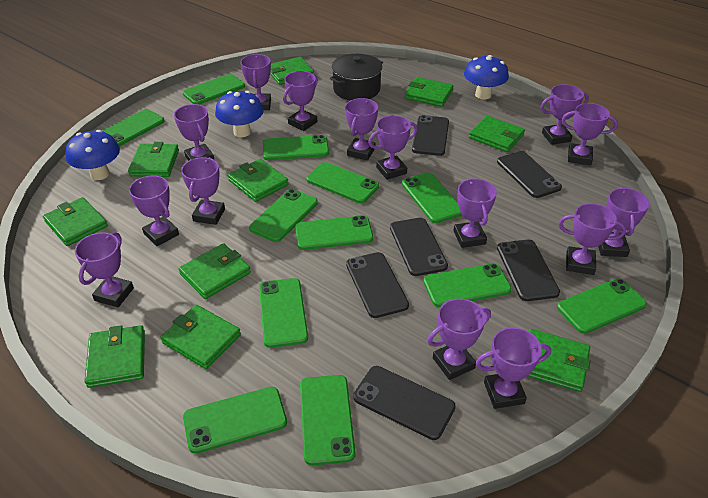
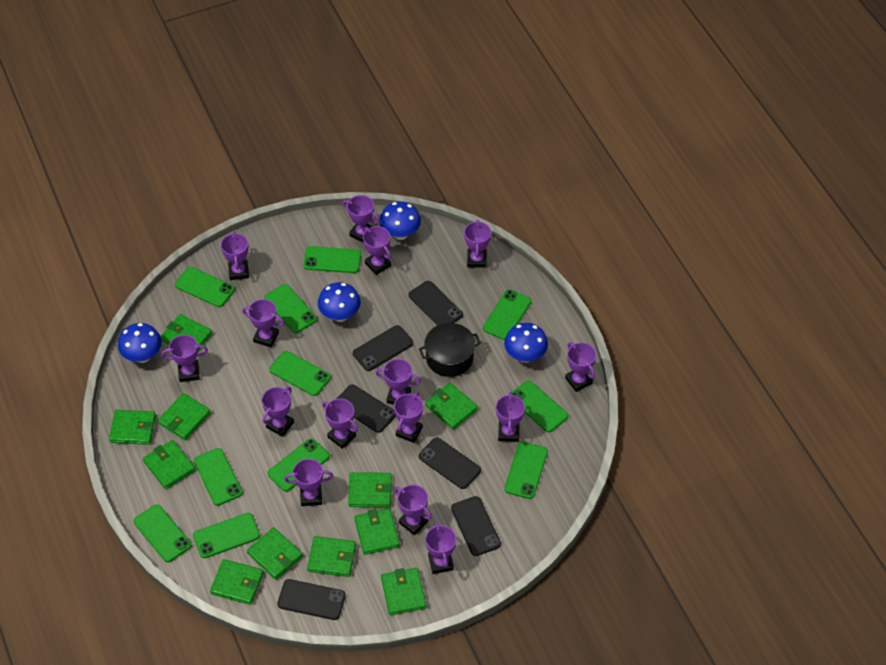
blue mushroom: [66,130,120,180] [215,91,264,137] [464,55,509,99] = 3 -> [118,323,162,363] [318,282,361,322] [380,201,421,240] [504,323,548,363] = 4
green phone: [103,109,165,147] [183,74,245,105] [183,387,287,454] [249,189,318,242] [259,278,308,348] [263,135,329,160] [295,215,373,250] [300,375,355,466] [306,162,379,203] [402,173,462,223] [423,263,512,307] [557,279,647,334] = 12 -> [134,505,191,562] [175,267,235,307] [193,513,260,558] [194,448,243,506] [264,284,317,333] [268,438,330,492] [269,351,331,396] [303,246,361,273] [483,289,531,340] [504,442,548,499] [512,381,568,432] = 11
green wallet: [43,197,108,246] [84,325,145,388] [128,142,179,177] [160,305,241,369] [178,243,251,299] [228,159,289,202] [270,57,314,85] [405,77,454,107] [469,116,525,152] [528,329,591,392] = 10 -> [109,410,156,445] [143,440,195,489] [158,393,211,440] [161,314,212,350] [210,559,264,605] [247,527,303,580] [307,536,356,577] [348,472,392,507] [354,508,400,555] [381,568,426,615] [425,383,478,430] = 11

